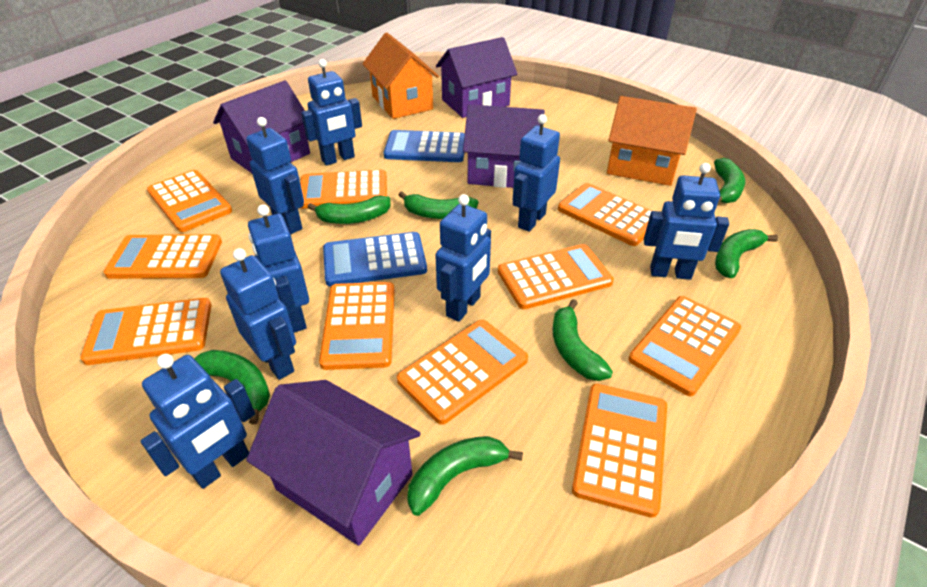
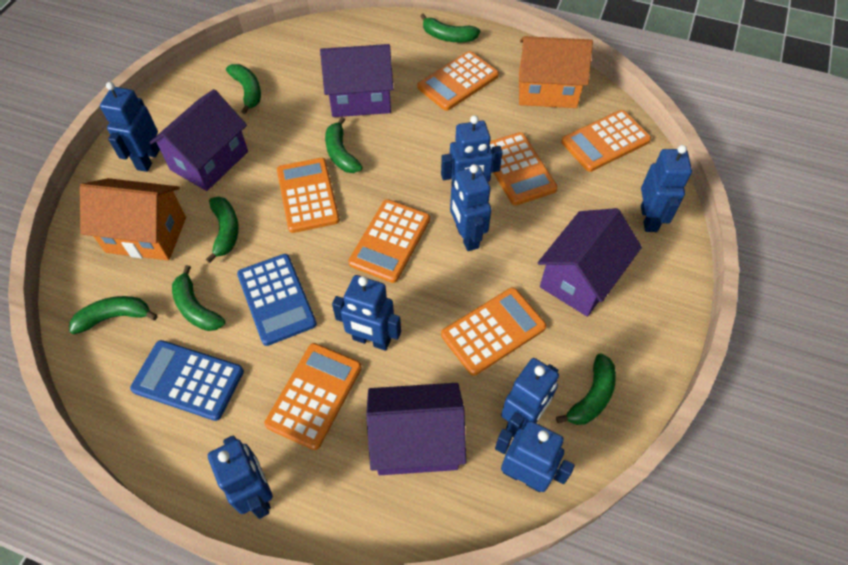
orange calculator: [80,298,211,365] [103,234,222,279] [147,170,232,232] [300,169,387,209] [319,282,395,370] [397,320,528,425] [498,244,614,309] [558,183,652,246] [572,384,667,518] [628,296,741,396] = 10 -> [264,343,362,450] [277,158,340,233] [348,199,430,283] [417,51,499,111] [441,287,546,376] [490,132,558,206] [561,110,651,172] = 7

